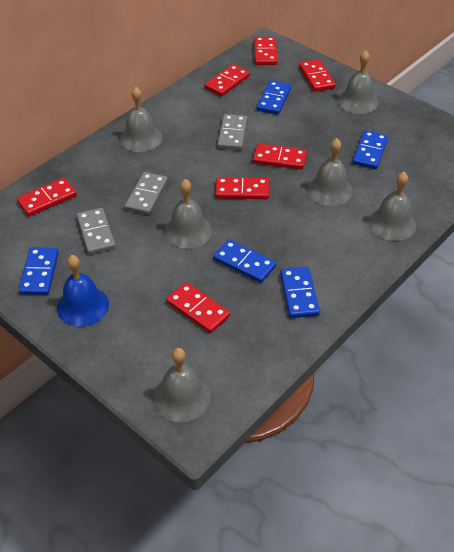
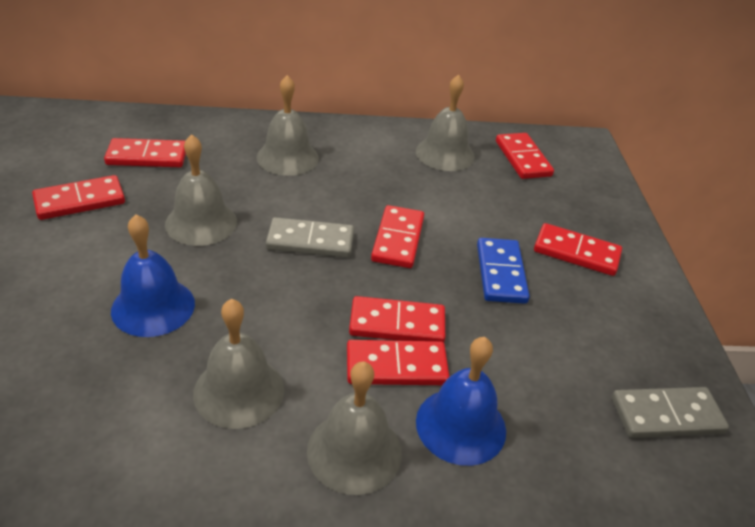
blue bell: [57,255,109,327] = 1 -> [111,214,195,337] [416,337,506,466] = 2
blue domino: [19,247,59,295] [213,239,276,283] [257,80,291,115] [280,267,320,318] [352,130,388,169] = 5 -> [477,238,530,304] = 1
grey bell: [120,87,162,152] [153,348,210,422] [164,179,212,249] [307,138,353,206] [338,50,378,114] [369,172,416,241] = 6 -> [165,134,237,246] [193,299,284,429] [257,75,319,176] [307,361,402,495] [416,74,475,171] = 5
grey domino: [76,208,116,255] [125,172,168,215] [217,114,247,150] = 3 -> [266,217,354,258] [612,387,729,438] = 2

